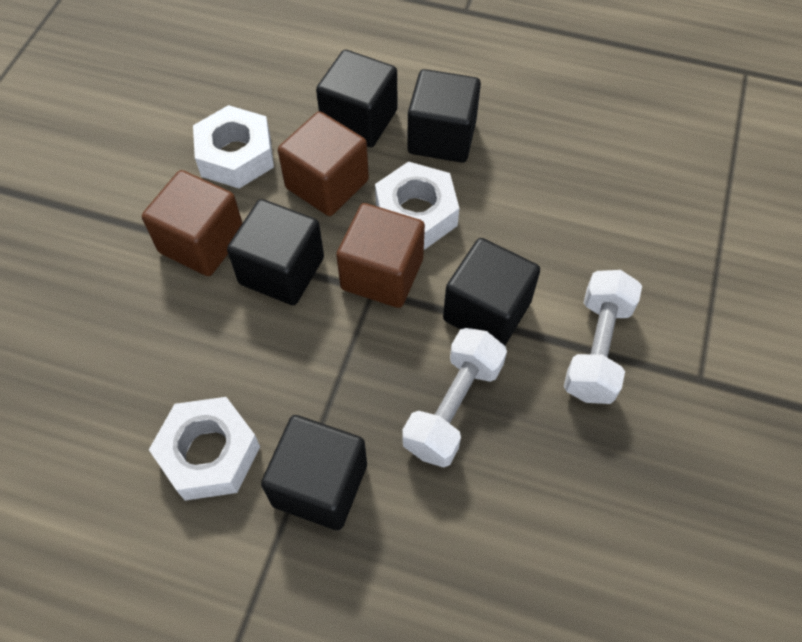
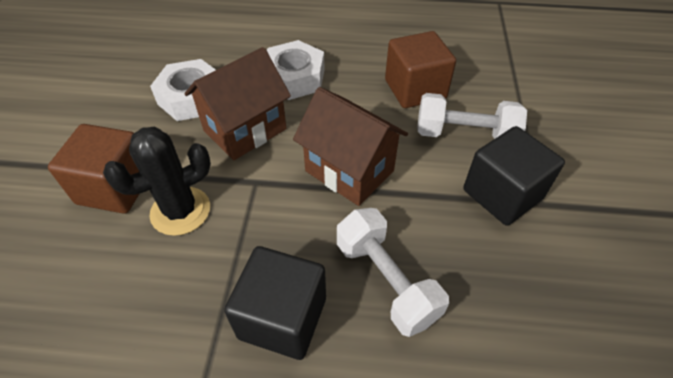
black cactus: none = 0 -> [103,127,211,236] = 1
black cube: [227,199,324,305] [261,415,367,530] [316,50,397,147] [407,69,481,163] [443,238,540,346] = 5 -> [224,246,326,360] [463,126,565,226] = 2
brown cube: [142,170,242,276] [278,111,369,216] [336,203,425,308] = 3 -> [48,124,139,214] [385,31,456,108] = 2
brown house: none = 0 -> [184,47,291,160] [293,87,408,206] = 2
white nut: [149,397,260,501] [193,105,274,188] [375,162,459,250] = 3 -> [150,59,216,121] [267,40,325,100] = 2

